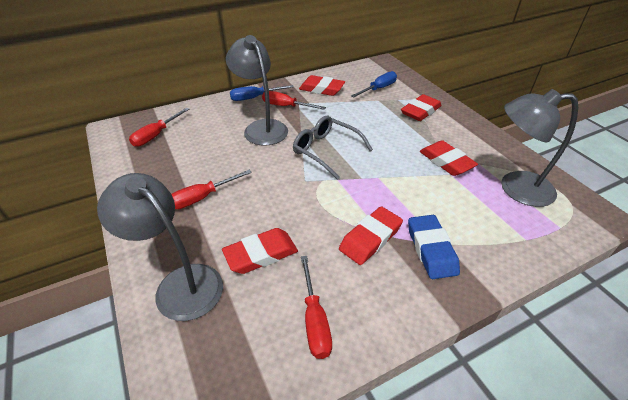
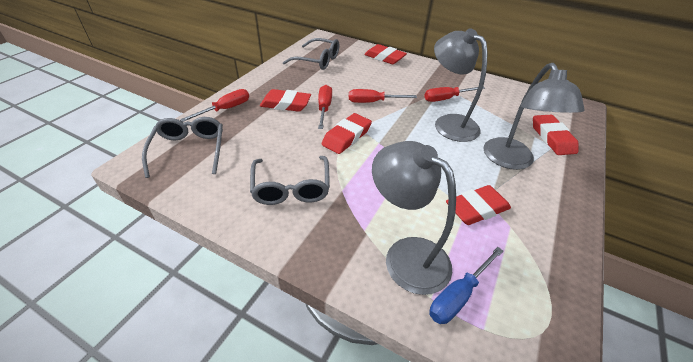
blue eraser: [408,215,460,279] = 1 -> none = 0
blue screwdriver: [230,85,294,101] [351,71,397,97] = 2 -> [429,247,503,324] = 1
grey glasses: [293,116,373,180] = 1 -> [142,117,223,178] [250,156,330,205] [283,38,340,70] = 3

